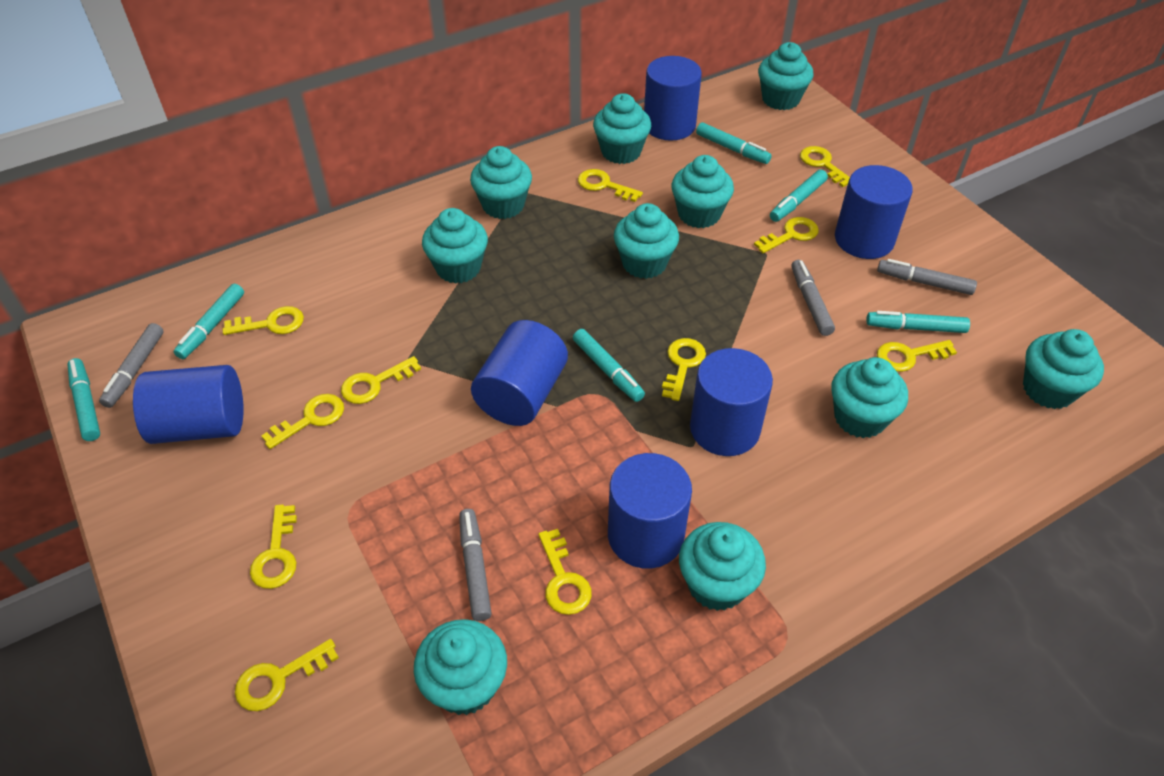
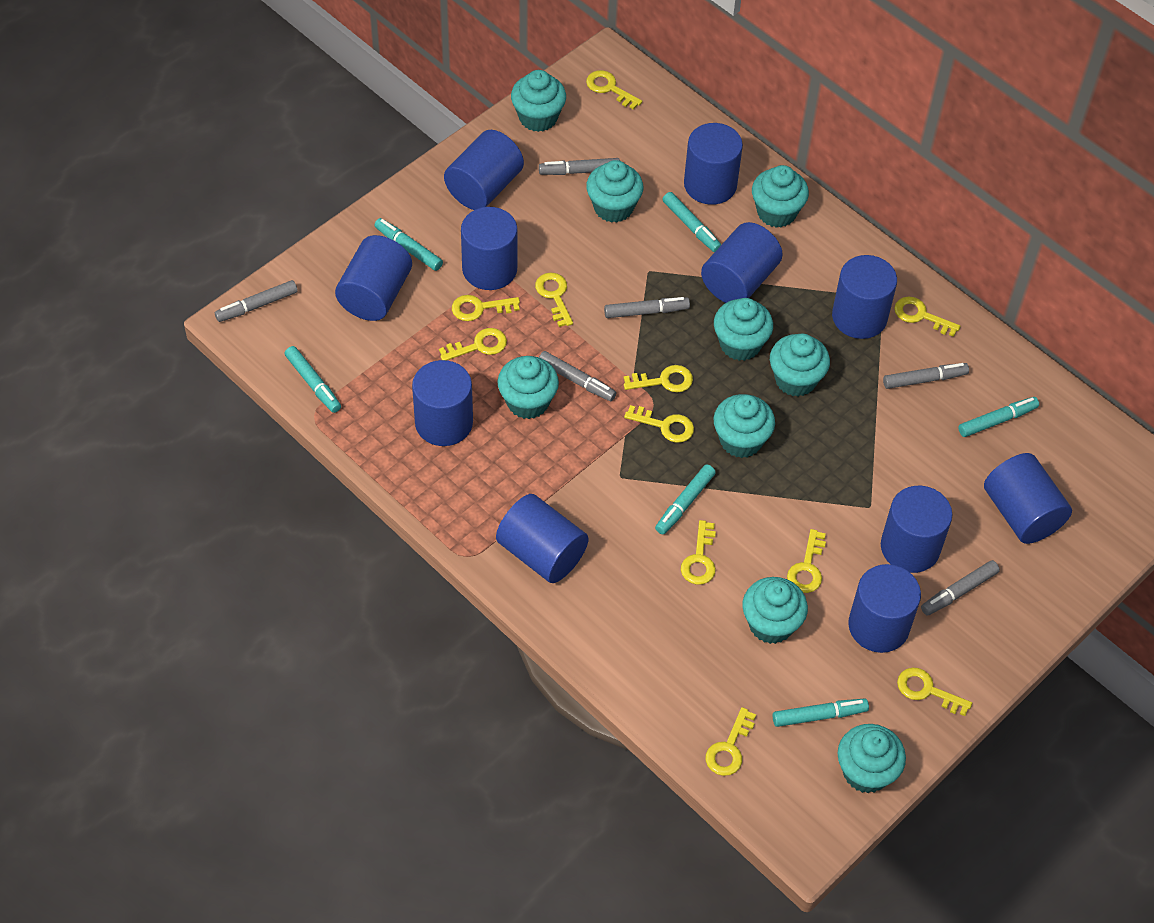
blue cylinder: [133,365,244,444] [471,320,568,426] [608,453,692,569] [644,56,702,141] [690,348,773,456] [835,165,913,259] = 6 -> [335,235,412,321] [412,360,473,446] [444,130,524,210] [461,207,518,290] [496,494,589,583] [684,123,743,205] [701,222,783,303] [832,255,897,339] [848,564,921,653] [881,486,953,573] [984,453,1072,544] = 11
grey marker: [99,323,164,408] [459,509,492,621] [791,260,835,336] [877,259,977,295] = 4 -> [215,280,298,322] [539,158,620,175] [539,351,616,401] [604,297,690,318] [883,363,969,389] [921,560,1000,615] = 6
turquoise cupcake: [414,619,507,715] [422,208,488,284] [470,146,532,219] [593,93,651,164] [614,203,679,279] [672,155,734,228] [679,522,766,611] [758,42,814,110] [831,357,908,438] [1023,329,1104,409] = 10 -> [497,356,559,419] [511,70,566,132] [586,160,643,223] [713,394,775,458] [714,298,773,361] [742,577,808,644] [752,165,809,228] [770,333,830,397] [837,724,906,793] = 9

